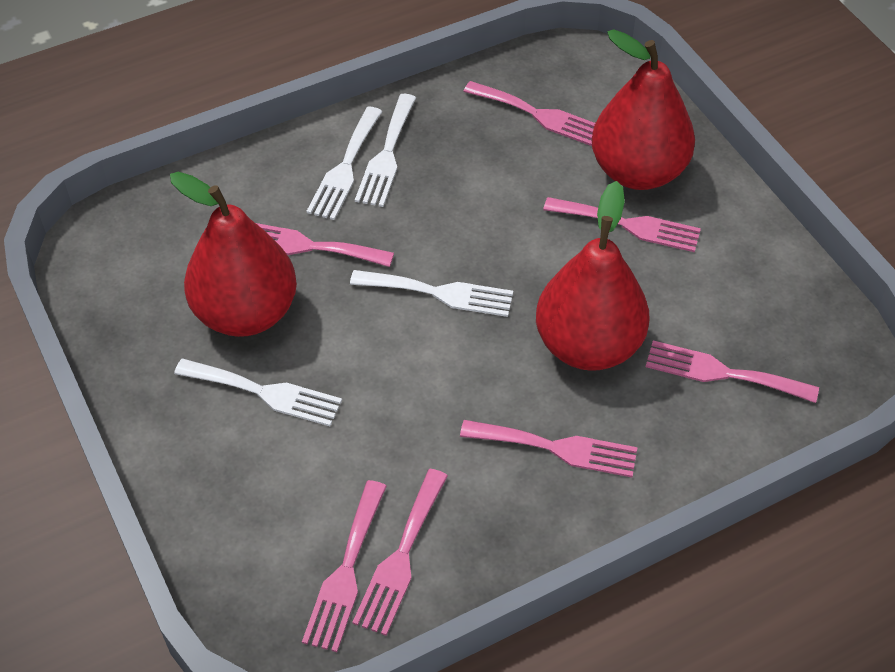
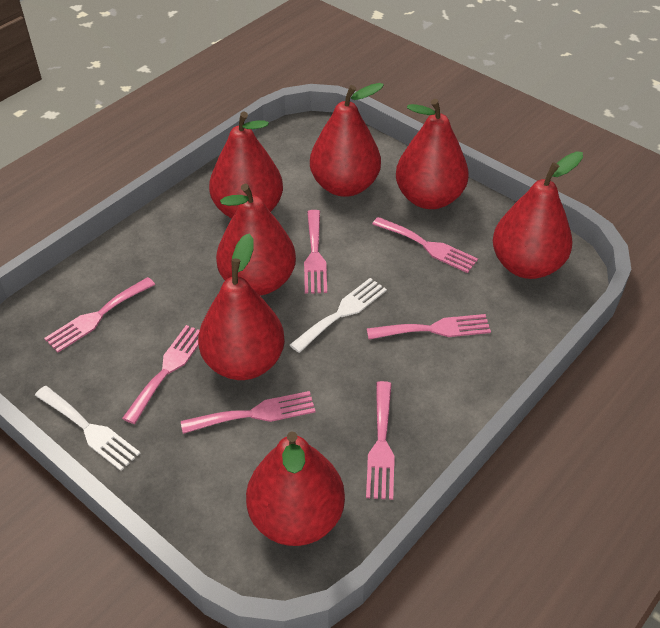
red pear: [170,172,297,337] [536,181,650,371] [592,29,695,190] = 3 -> [198,234,285,380] [209,112,283,218] [216,184,296,296] [246,431,345,546] [310,83,384,197] [396,99,469,209] [493,151,583,279] = 7
white fork: [174,359,342,426] [306,107,383,220] [350,270,513,317] [355,94,416,207] = 4 -> [35,386,140,471] [290,278,387,353] = 2

